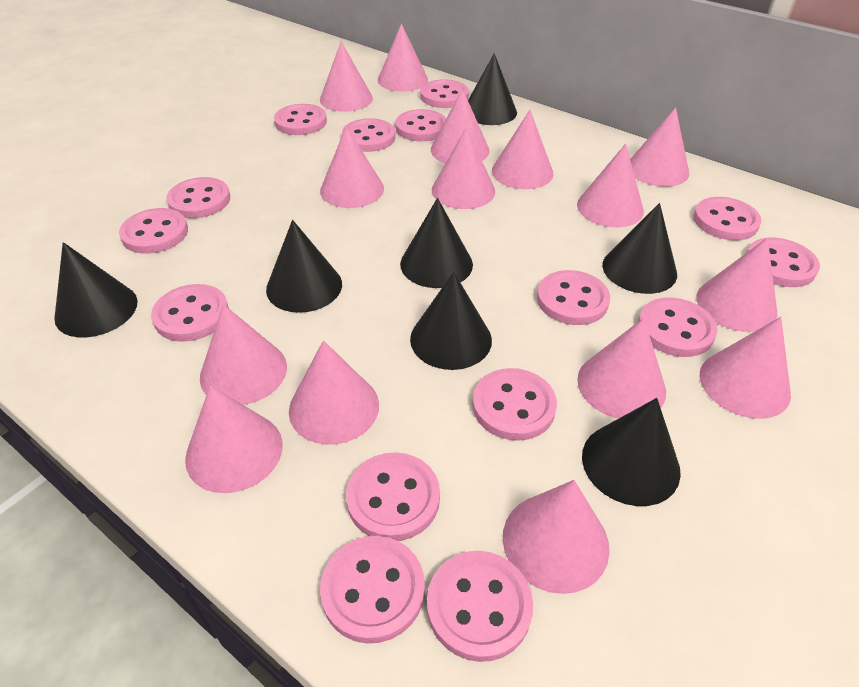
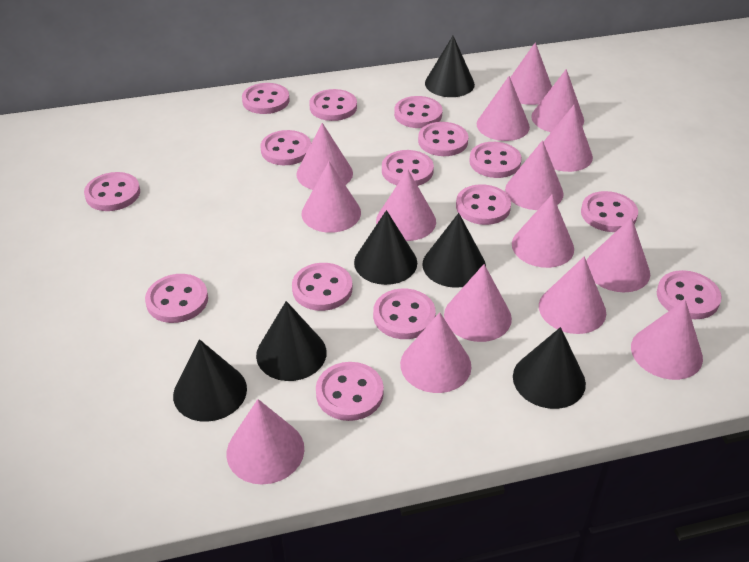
black cone: [54,242,138,337] [266,220,342,313] [400,198,473,288] [410,272,492,370] [468,53,517,125] [582,398,681,506] [602,203,677,294] = 7 -> [173,339,247,422] [256,301,327,381] [354,210,417,285] [422,213,486,288] [425,36,475,97] [513,327,586,409] = 6

